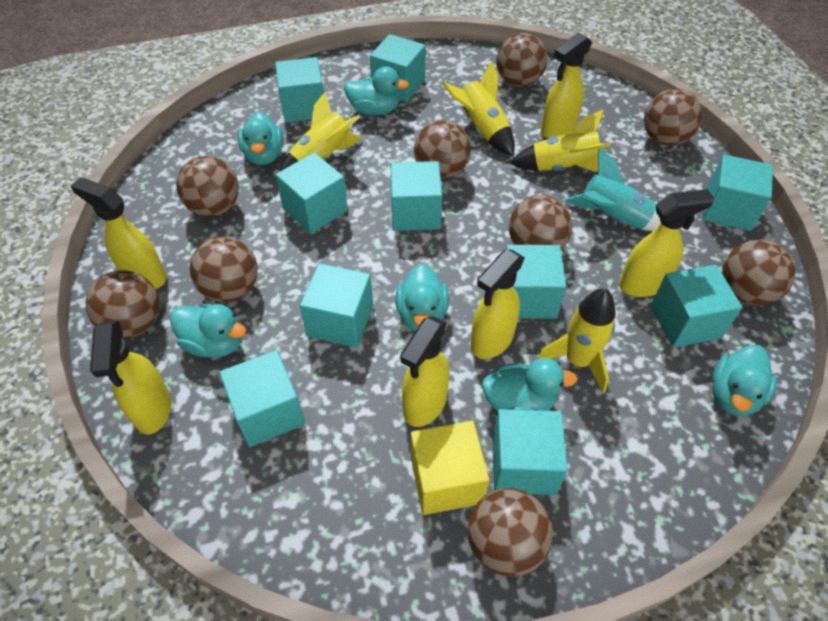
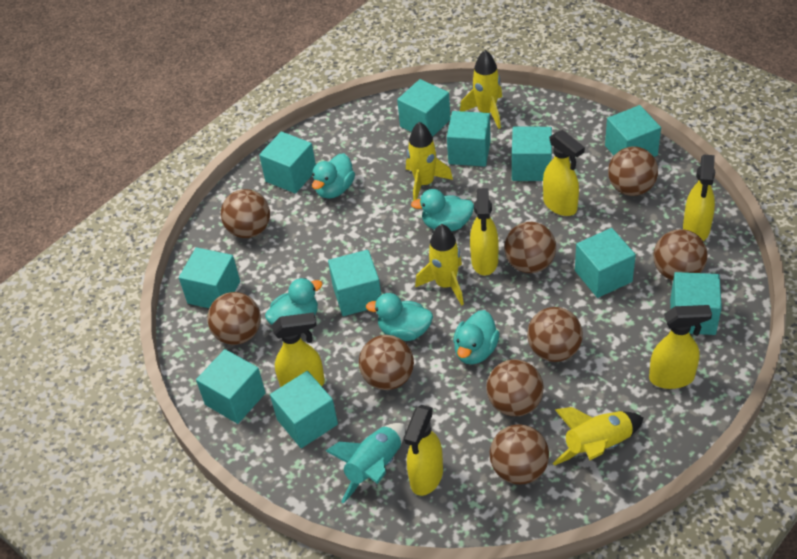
turquoise cube: [219,350,305,447] [275,57,324,123] [276,152,348,234] [300,263,373,348] [370,34,426,102] [390,161,442,231] [492,409,568,495] [506,245,567,319] [651,265,743,348] [703,154,773,231] = 10 -> [179,247,240,308] [196,349,266,424] [259,131,316,194] [270,371,338,448] [328,250,381,316] [397,79,451,137] [447,111,491,166] [512,127,552,181] [575,228,636,298] [605,105,661,157] [670,272,722,335] = 11
turquoise duck: [170,304,246,358] [238,111,284,165] [344,66,409,116] [395,264,449,331] [482,358,577,411] [712,345,777,416] = 6 -> [265,278,323,325] [312,153,355,199] [366,293,433,341] [411,189,474,231] [453,310,500,364] = 5
yellow cube: [411,421,489,515] = 1 -> none = 0

